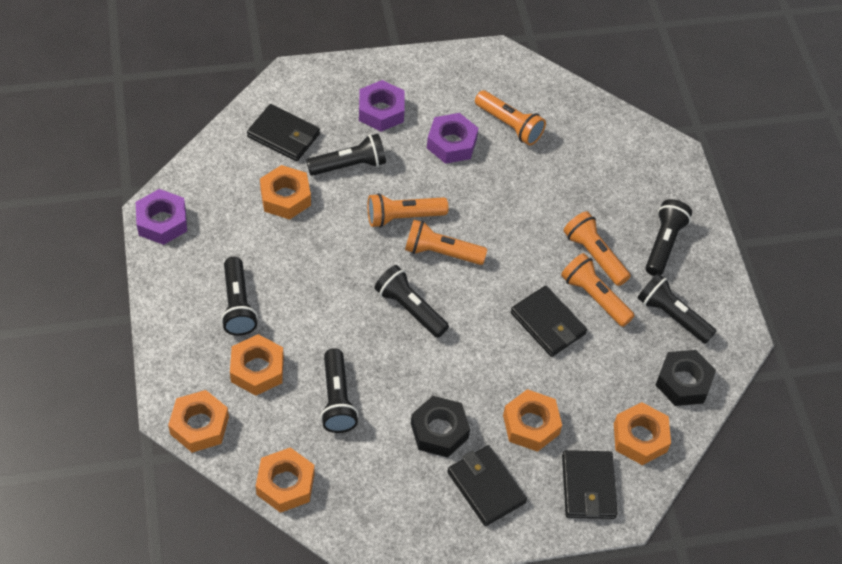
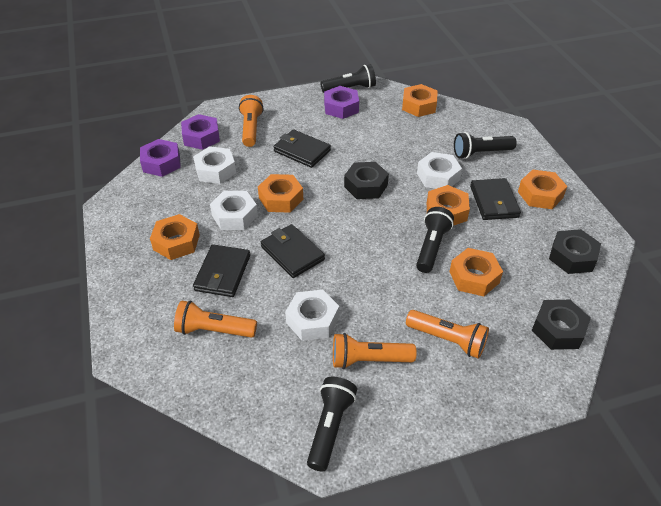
black flashlight: [221,257,258,336] [306,134,386,176] [320,348,358,433] [374,265,449,338] [638,273,716,344] [646,199,692,276] = 6 -> [307,377,357,472] [320,64,376,93] [416,207,454,273] [454,132,517,159] = 4
black nut: [411,396,470,457] [656,350,716,406] = 2 -> [344,162,389,199] [532,300,591,350] [549,229,601,274] = 3
orange flashlight: [368,193,448,228] [405,220,487,265] [475,90,546,145] [561,253,635,327] [563,211,631,286] = 5 -> [174,300,257,338] [239,95,264,147] [333,333,416,369] [406,310,489,359] = 4
white nut: none = 0 -> [193,146,236,184] [210,191,258,230] [285,290,339,341] [417,152,462,189] = 4

